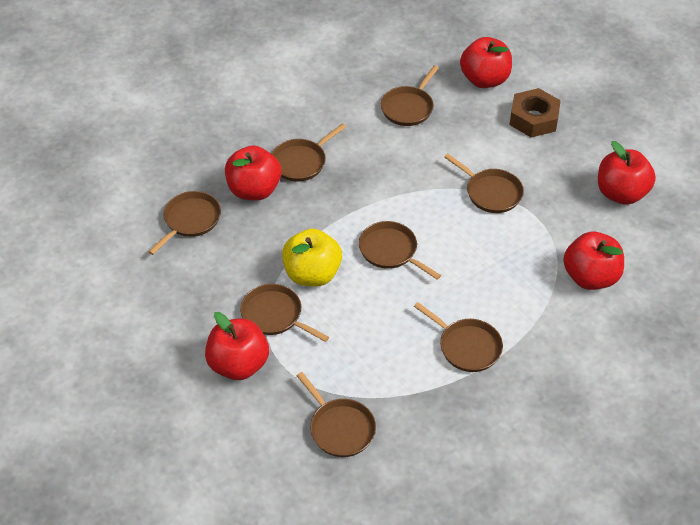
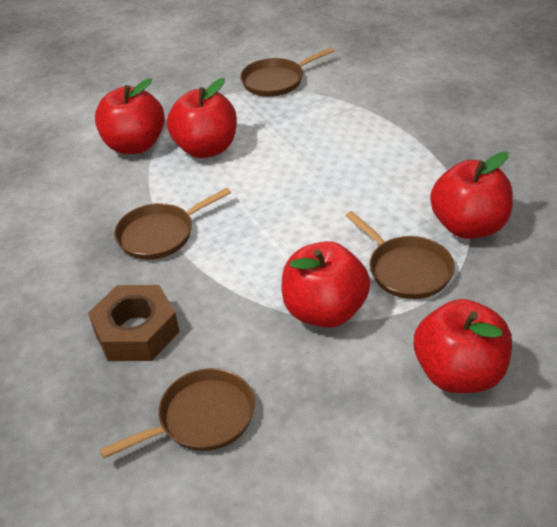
brown pan: [148,191,221,255] [240,284,329,342] [272,124,346,182] [297,372,376,457] [359,221,441,280] [381,65,439,126] [414,302,503,372] [444,153,524,213] = 8 -> [100,368,255,458] [114,188,231,260] [240,47,334,97] [345,211,454,299] = 4
yellow apple: [282,228,342,286] = 1 -> none = 0

